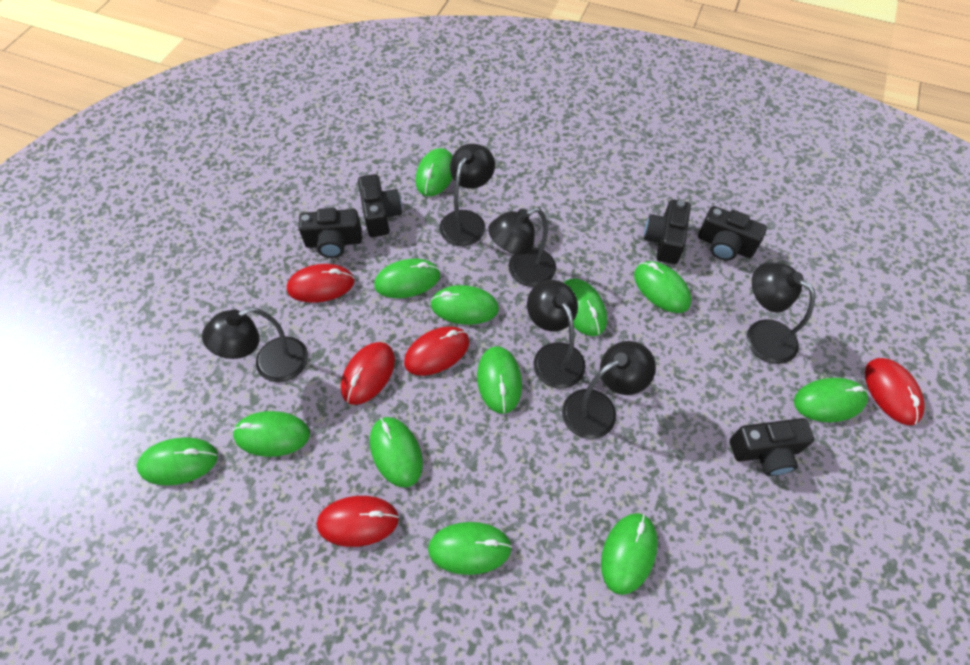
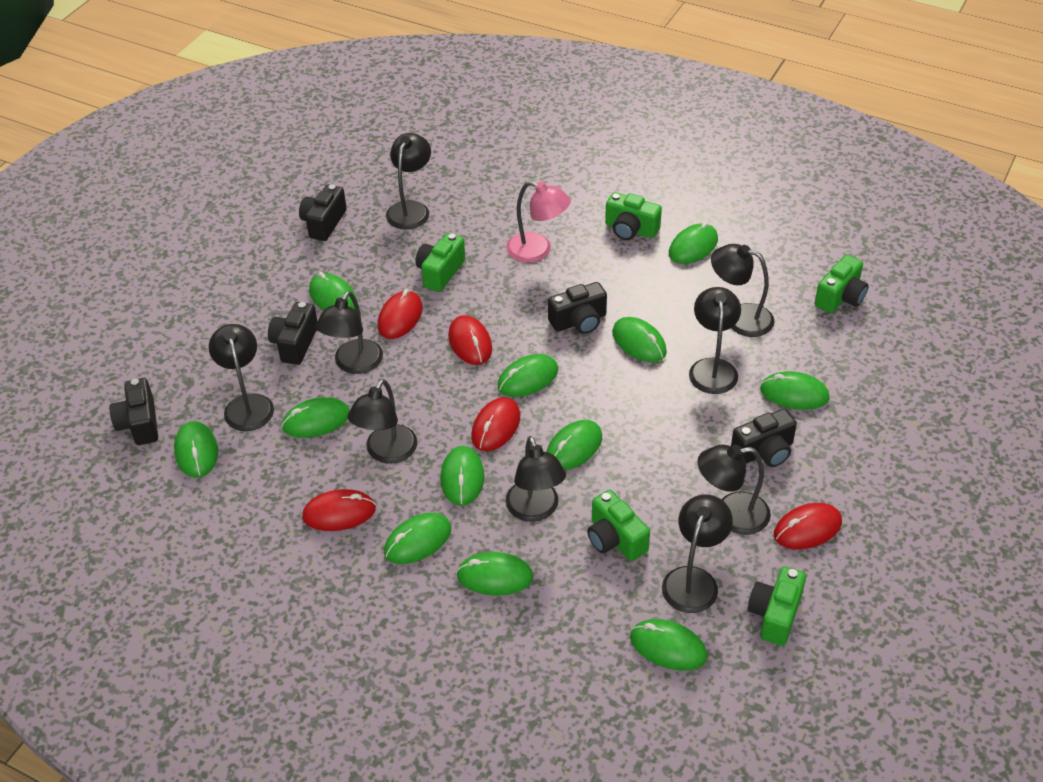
black lamp: [202,307,308,383] [439,144,495,246] [488,207,556,287] [527,280,586,389] [562,341,656,439] [746,262,815,364] = 6 -> [209,324,274,431] [316,291,383,374] [348,379,417,464] [386,133,431,230] [506,436,566,522] [662,494,733,613] [689,287,741,394] [697,445,771,535] [711,244,775,337] = 9
green camera: none = 0 -> [415,233,465,292] [587,490,650,561] [605,192,662,240] [748,566,806,646] [815,255,869,313] = 5
pink lamp: none = 0 -> [506,181,571,263] = 1

